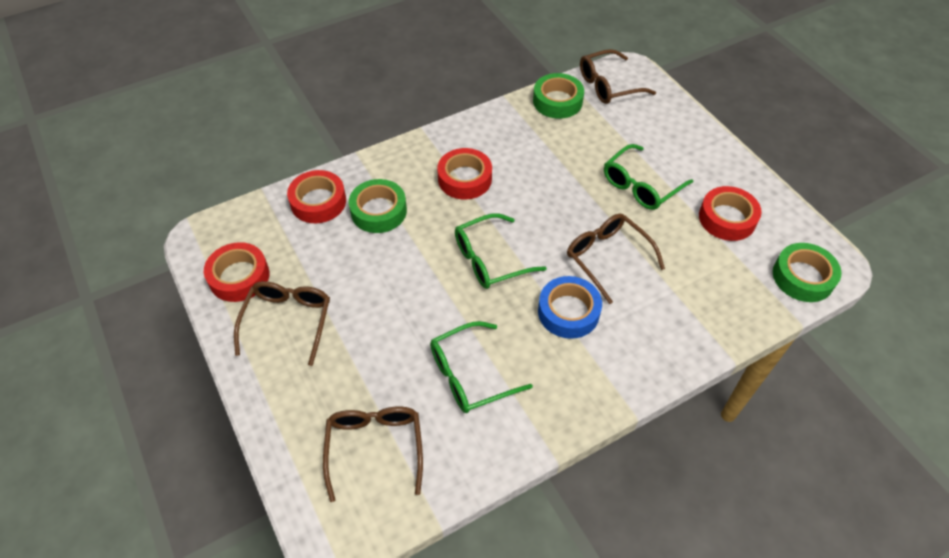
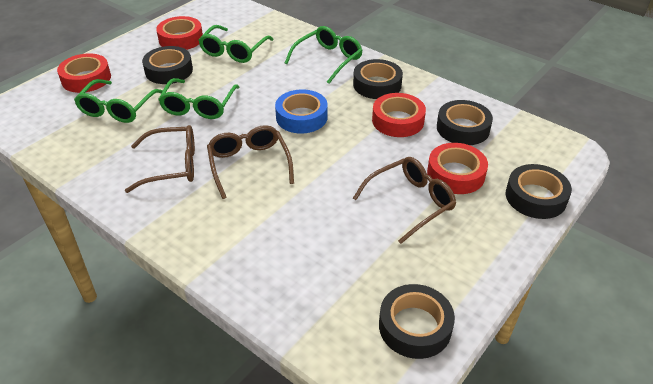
black tape: none = 0 -> [142,46,193,84] [353,59,403,99] [379,284,455,359] [437,100,493,145] [506,164,572,219] = 5
brown glasses: [234,281,330,366] [323,407,423,502] [567,214,665,304] [580,49,656,104] = 4 -> [125,125,195,193] [207,125,294,199] [353,157,456,244] = 3
green glasses: [430,321,533,413] [455,213,547,289] [604,144,693,210] = 3 -> [74,79,163,123] [158,78,239,119] [198,25,274,63] [285,26,363,84] = 4
green tape: [349,179,407,233] [533,73,584,119] [773,243,841,302] = 3 -> none = 0

